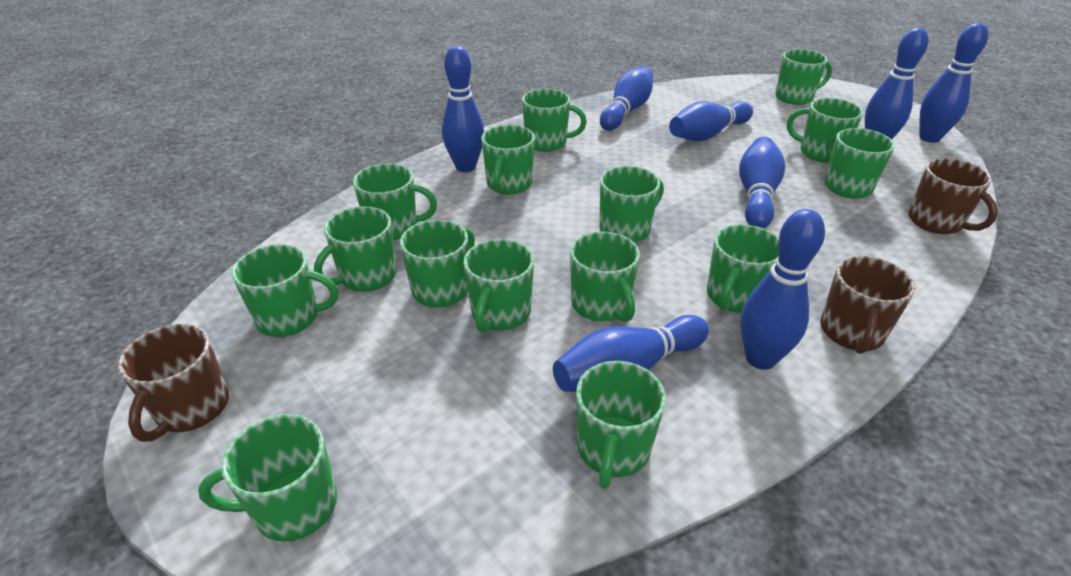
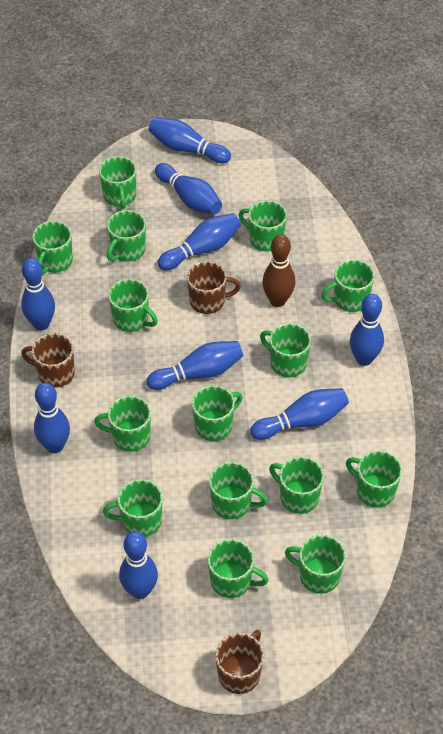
blue bowling pin: [442,46,484,172] [553,315,709,392] [600,66,653,131] [669,101,753,141] [739,137,785,229] [740,209,825,370] [865,28,929,139] [919,23,989,143] = 8 -> [21,258,55,331] [34,383,70,453] [119,532,158,599] [147,341,243,390] [148,118,231,163] [155,163,222,214] [158,213,241,270] [250,388,349,440] [350,294,384,366] = 9
brown bowling pin: none = 0 -> [262,234,295,307] = 1

